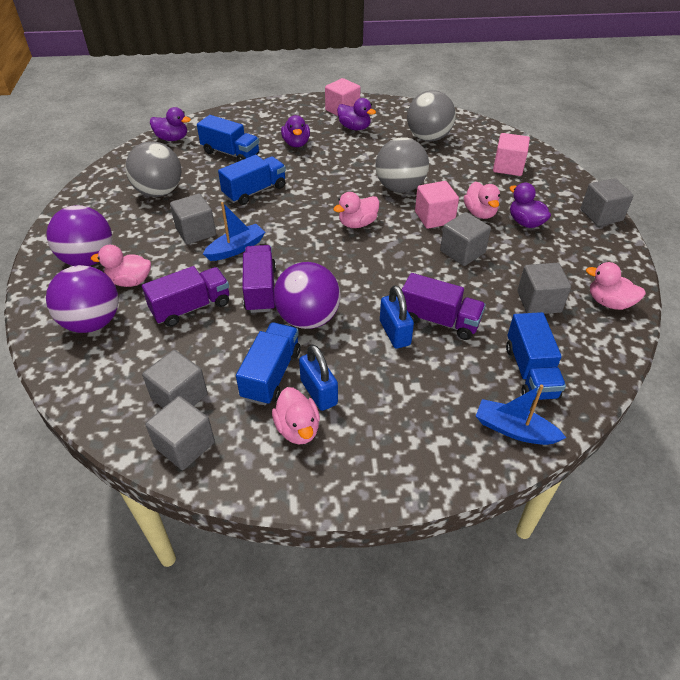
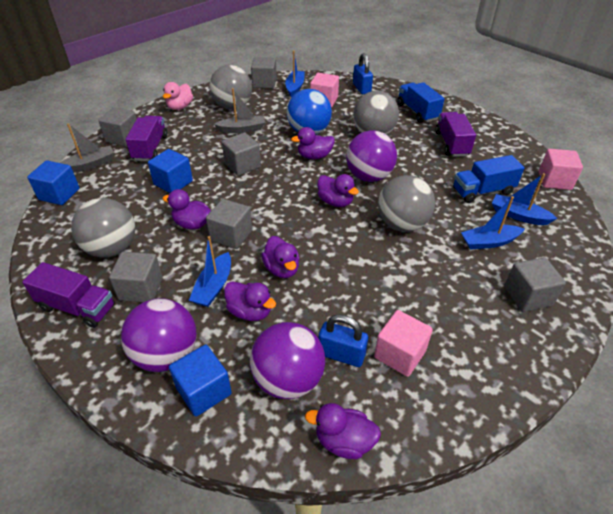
blue ball: none = 0 -> [287,89,332,135] = 1
blue boat: [203,202,265,261] [476,385,566,445] = 2 -> [189,236,231,307] [285,51,305,98] [461,196,525,250] [492,173,558,225] = 4
blue cube: none = 0 -> [27,160,79,205] [148,149,193,193] [169,345,232,416] = 3
blue truck: [197,115,259,162] [218,155,286,205] [236,322,300,405] [506,312,566,400] = 4 -> [397,82,445,122] [453,155,525,203] = 2
grey ball: [125,141,182,197] [375,137,429,193] [407,90,456,142] = 3 -> [71,198,135,258] [209,65,252,110] [353,91,399,135] [378,175,435,232] = 4
grey boat: none = 0 -> [60,123,115,172] [214,88,266,133] = 2
pink duck: [91,245,151,287] [272,387,320,444] [333,192,380,228] [464,182,500,219] [586,262,646,310] = 5 -> [163,82,193,110] = 1
purple duck: [150,107,191,141] [281,115,310,147] [337,98,376,130] [510,183,551,228] = 4 -> [163,189,211,230] [224,281,276,321] [261,236,300,278] [291,127,335,159] [305,403,381,459] [317,174,359,207] = 6

